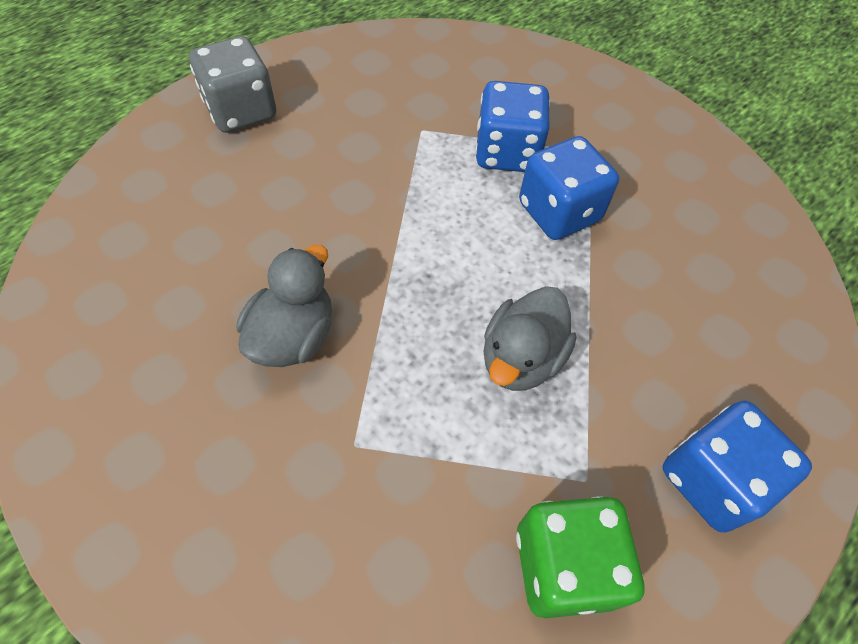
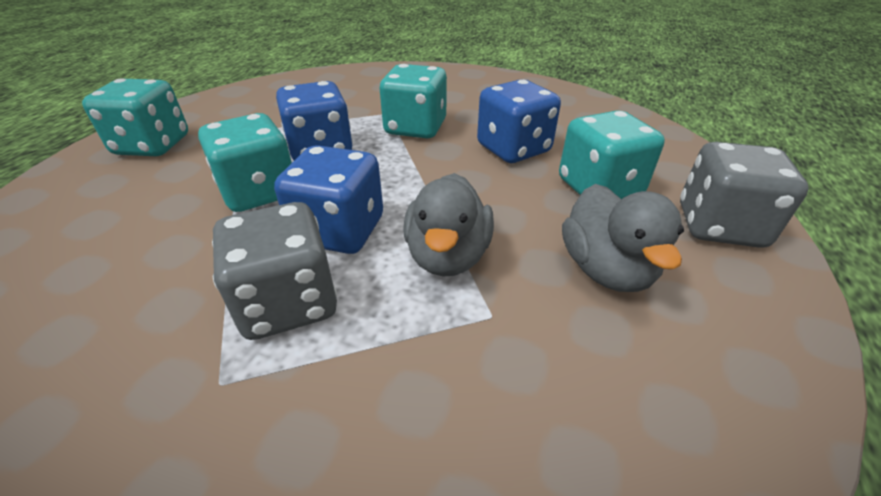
green dice: [516,496,644,618] = 1 -> none = 0
grey dice: [189,36,276,133] = 1 -> [212,202,337,340] [680,142,809,248] = 2
turquoise dice: none = 0 -> [82,78,188,156] [198,113,292,212] [379,64,447,138] [559,110,665,199] = 4

